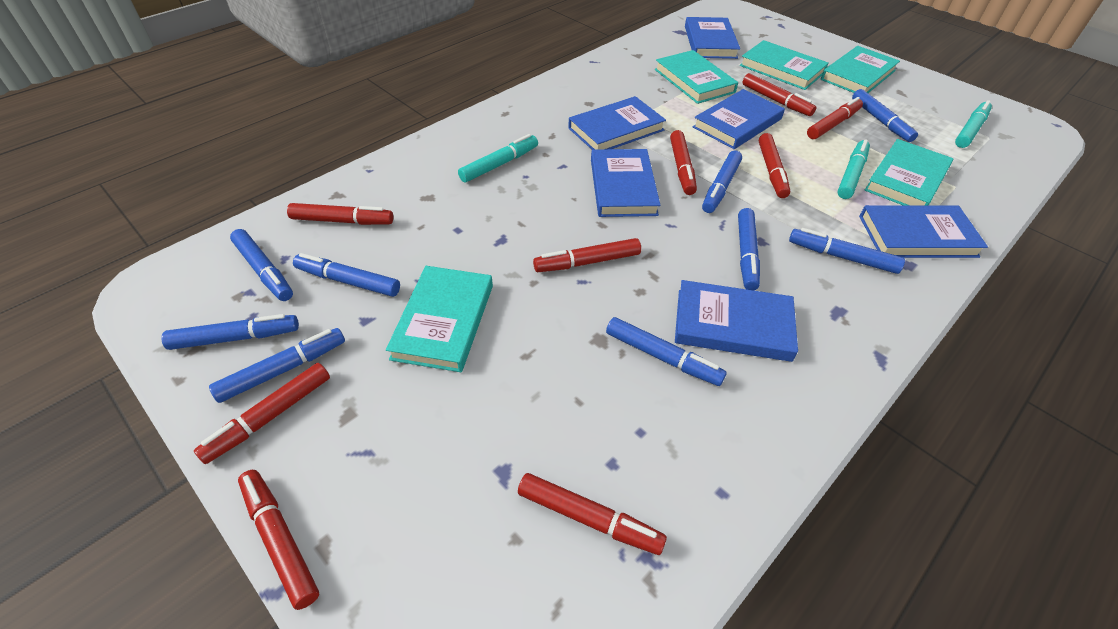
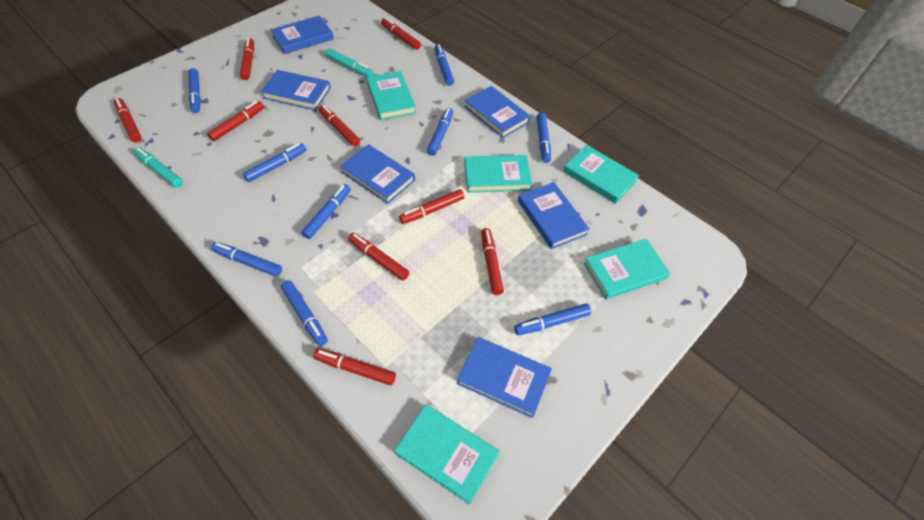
turquoise marker: [458,134,538,182] [837,139,870,199] [955,100,992,148] = 3 -> [134,147,183,188] [325,48,374,77] = 2

